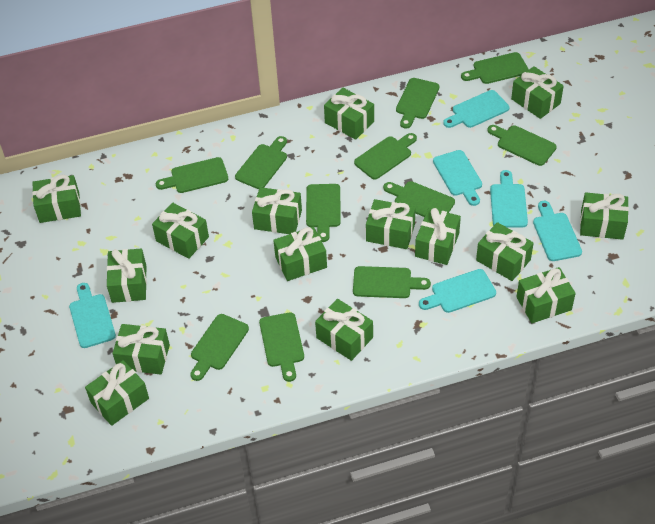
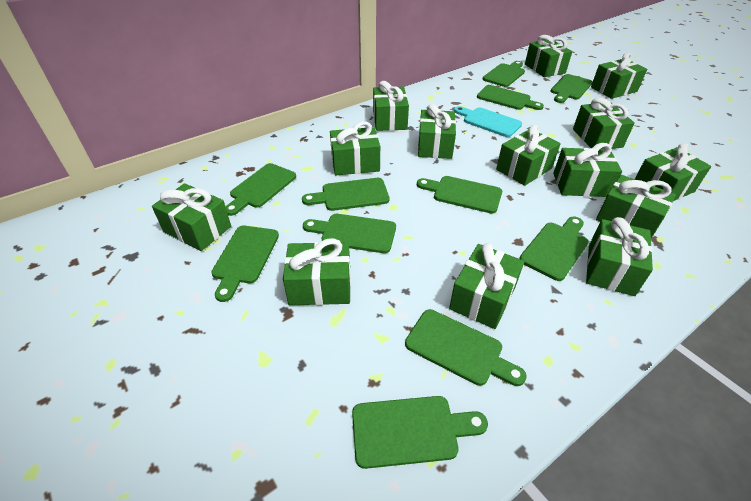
green gift: [32,175,81,223] [85,360,149,426] [107,248,147,303] [112,324,170,374] [152,203,209,259] [252,187,302,234] [273,226,327,281] [315,299,373,361] [324,88,374,140] [366,199,416,249] [415,208,461,265] [476,222,534,281] [511,66,564,119] [517,267,576,323] [580,192,629,240] = 15 -> [152,183,231,251] [283,238,351,305] [330,122,380,175] [373,81,409,131] [418,104,456,159] [449,243,524,329] [496,125,561,186] [525,35,572,77] [553,143,622,197] [573,98,635,149] [586,217,653,296] [591,53,647,99] [596,175,676,239] [635,143,711,201] = 14
turquoise cutting board: [69,283,116,348] [419,269,496,313] [433,150,482,206] [443,90,509,128] [490,170,528,228] [533,201,582,261] = 6 -> [454,106,522,137] = 1

